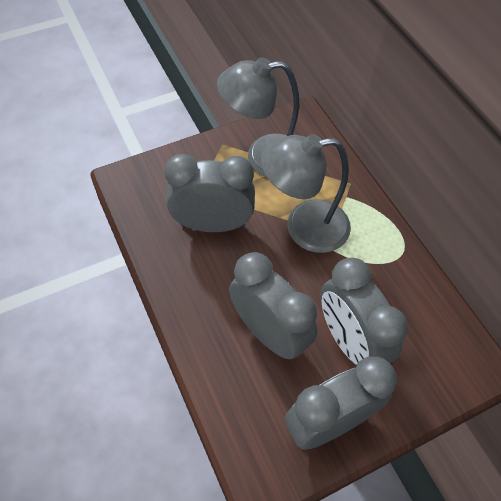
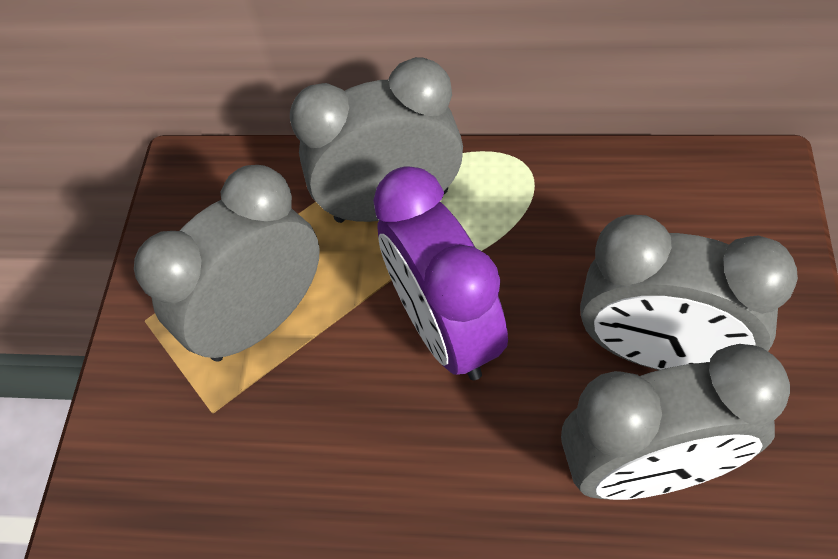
grey lamp: [217,57,299,178] [261,134,351,253] = 2 -> none = 0
purple clock: none = 0 -> [373,166,508,380] = 1

